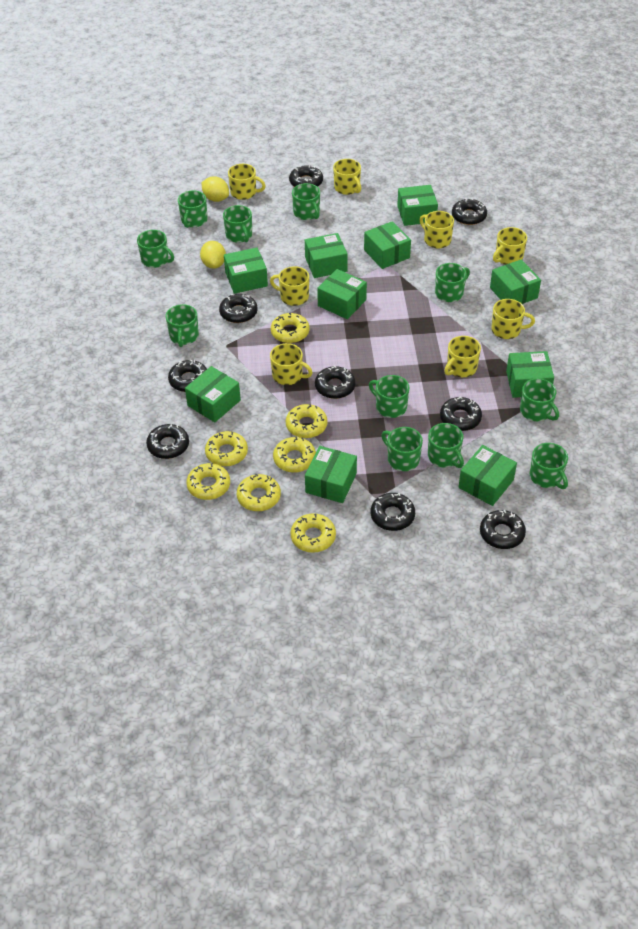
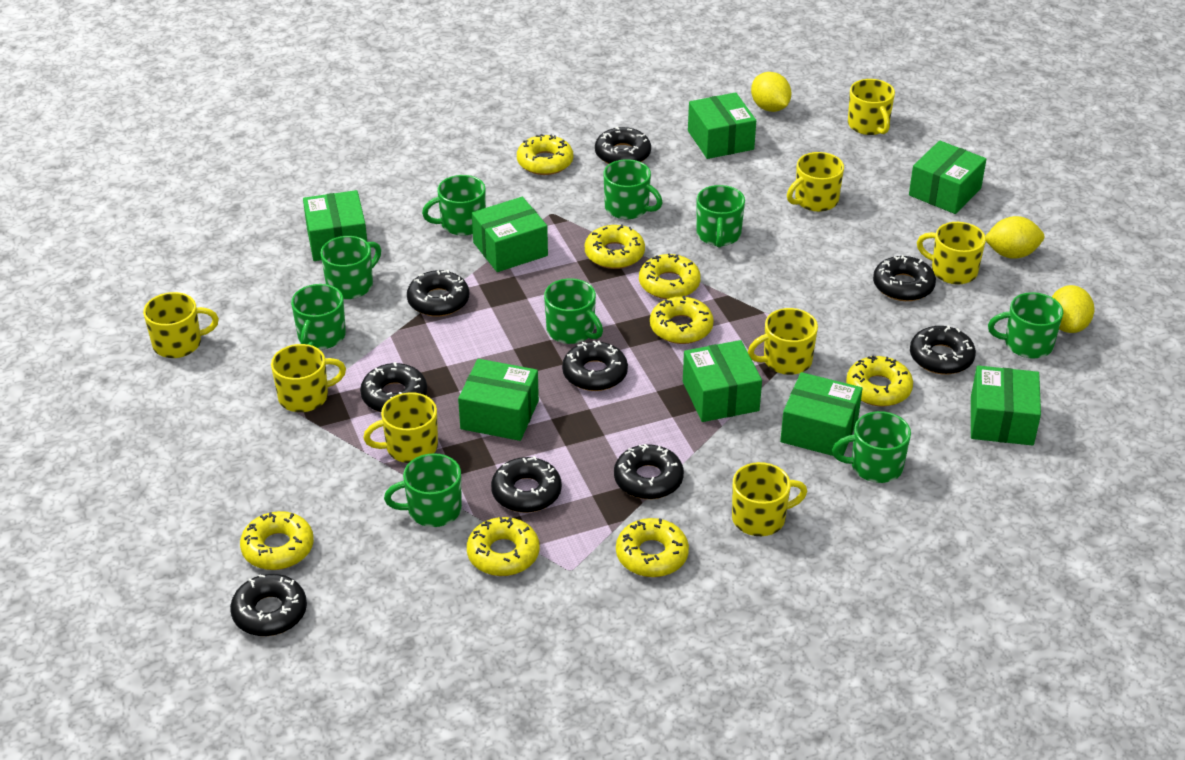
green box: [185,366,241,422] [224,248,268,294] [305,233,348,278] [305,446,357,503] [317,269,367,319] [364,221,411,269] [397,185,438,226] [458,445,517,506] [490,259,541,304] [506,351,554,398] = 10 -> [303,190,367,261] [458,359,539,441] [472,197,548,272] [683,340,762,422] [688,92,756,159] [780,372,862,456] [909,141,986,214] [971,366,1041,446] = 8
green mug: [137,230,174,268] [166,304,199,347] [178,190,207,228] [223,205,252,243] [292,183,320,220] [369,375,410,418] [381,427,423,471] [428,423,464,468] [435,263,470,302] [520,378,559,421] [530,443,568,489] = 11 -> [291,284,346,349] [320,236,381,299] [384,453,462,527] [422,175,486,236] [544,278,603,344] [604,159,663,219] [697,185,745,248] [832,411,911,483] [988,292,1063,359] = 9
yellow donut: [186,463,230,500] [205,431,248,466] [237,474,281,511] [271,313,309,343] [273,437,316,473] [286,404,328,438] [290,513,336,553] = 7 -> [240,511,314,570] [467,517,540,576] [517,134,573,175] [585,224,645,269] [616,518,689,577] [639,253,701,299] [650,296,714,344] [846,356,913,406] = 8
yellow lemon: [200,241,226,269] [202,176,229,202] = 2 -> [751,72,792,112] [985,216,1045,259] [1052,285,1094,333] = 3

